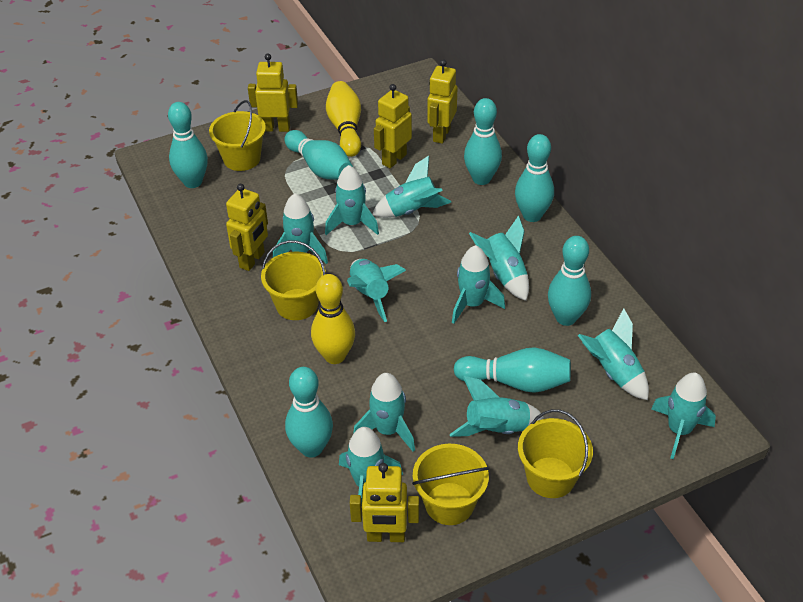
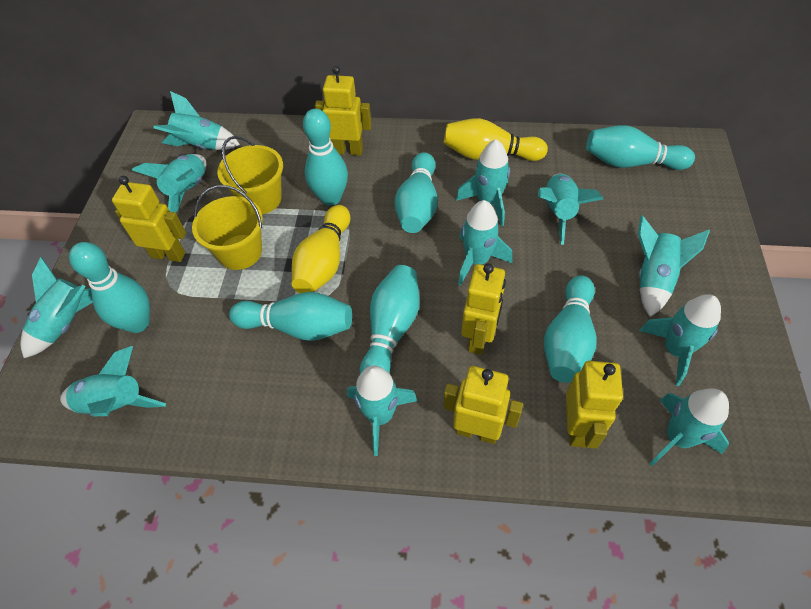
yellow bucket: [209,100,266,171] [261,240,326,320] [412,444,489,525] [518,409,593,498] = 4 -> [192,185,263,270] [217,136,283,214] = 2

